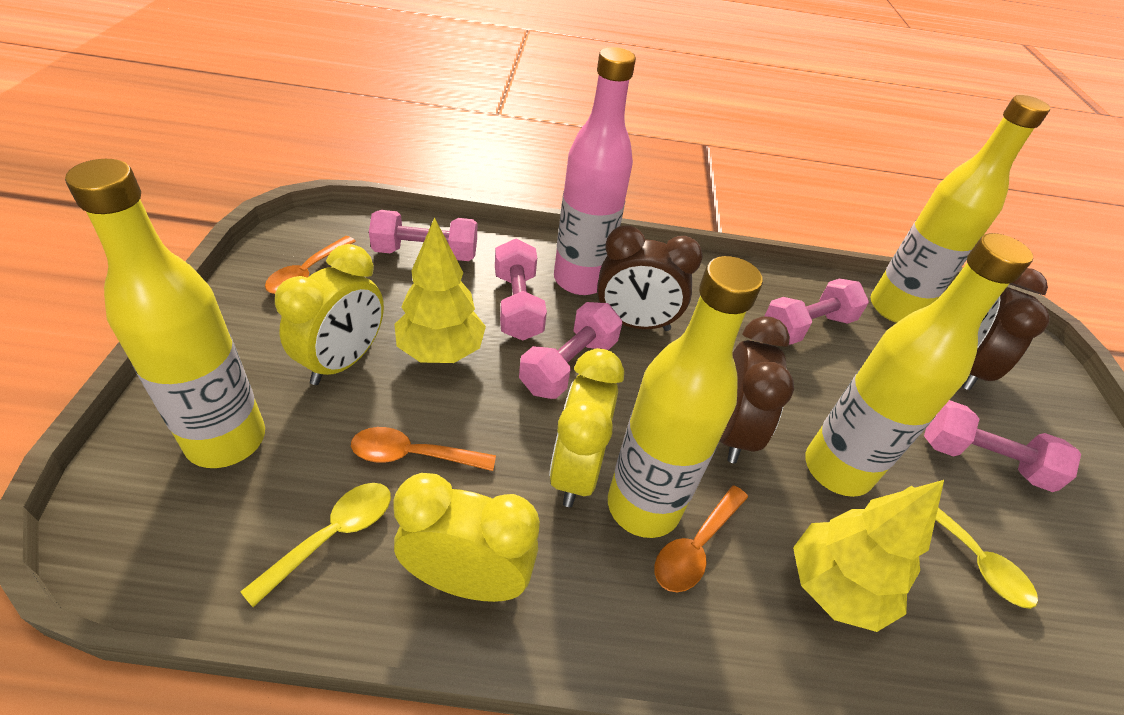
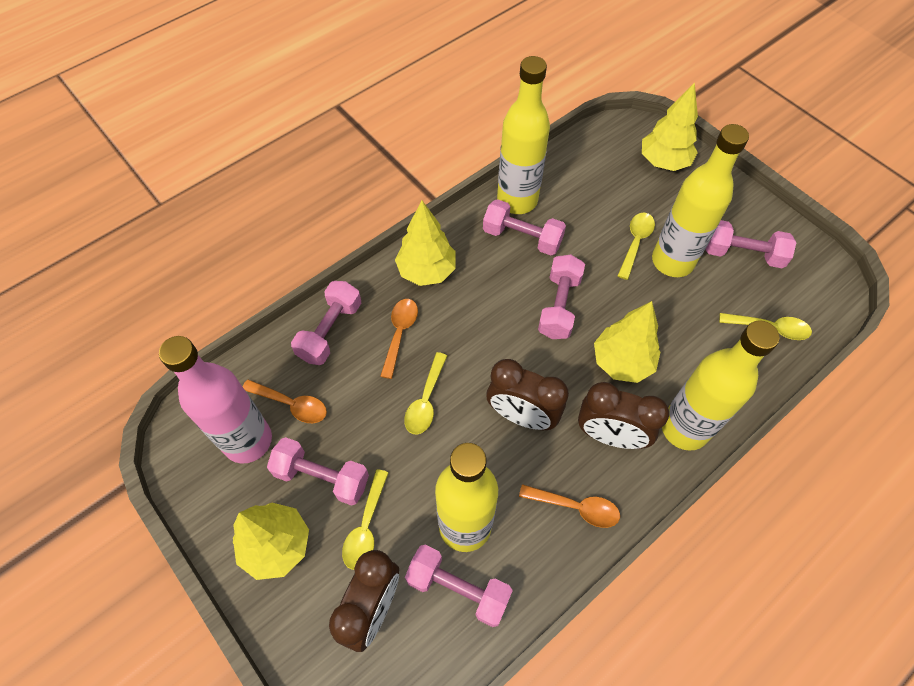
pink dumbbell: [369,210,477,261] [495,238,547,341] [519,302,622,399] [765,278,869,345] [924,400,1081,492] = 5 -> [267,437,369,506] [291,281,361,365] [405,545,513,627] [483,199,566,255] [538,255,585,339] [706,220,797,268] = 6
yellow clock: [275,244,384,385] [393,473,540,602] [549,348,624,507] = 3 -> none = 0
yellow spoon: [240,483,391,607] [904,486,1038,609] = 2 -> [342,469,388,570] [404,352,447,435] [618,212,655,280] [719,313,812,340] = 4
yellow tree: [394,217,486,363] [793,480,944,632] = 2 -> [233,503,309,580] [395,201,456,286] [594,301,661,383] [642,82,698,171] = 4

